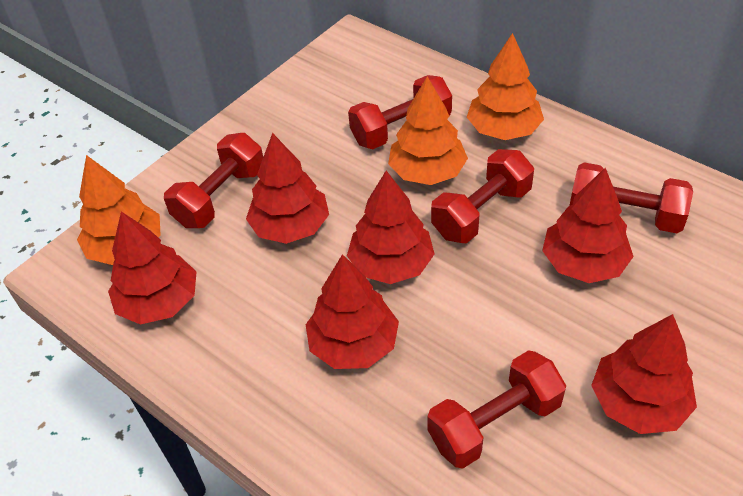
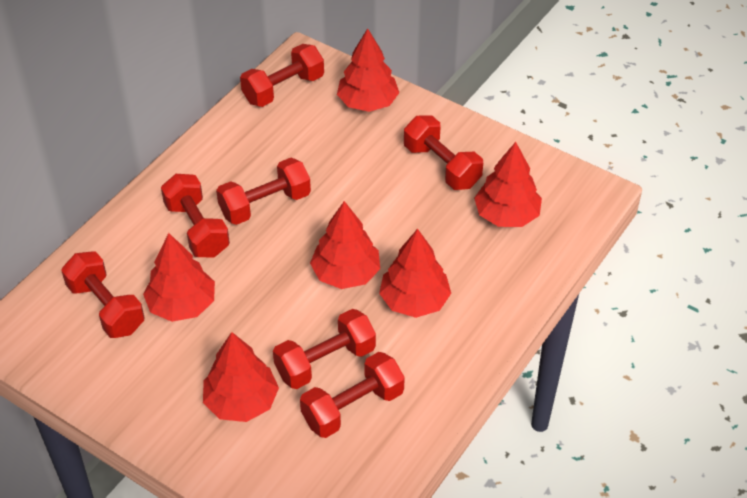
orange tree: [77,155,161,265] [388,76,468,185] [467,33,544,140] = 3 -> none = 0
red dumbbell: [164,133,263,228] [348,75,452,149] [427,350,566,469] [431,149,534,243] [569,162,693,233] = 5 -> [61,251,145,338] [161,174,230,257] [216,158,311,225] [240,44,324,107] [273,309,376,389] [300,352,405,438] [404,115,483,190] = 7

